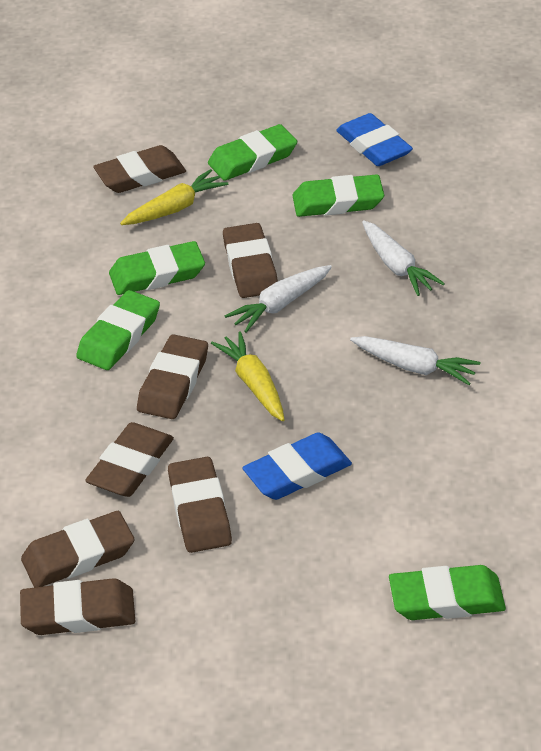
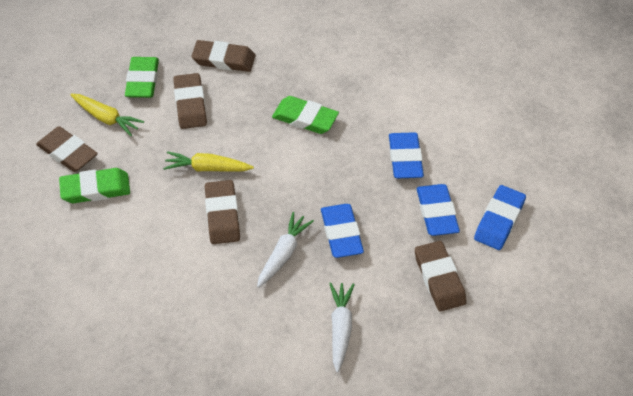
blue eraser: [242,432,352,500] [336,113,413,166] = 2 -> [321,204,364,258] [389,132,424,178] [417,184,460,236] [474,185,526,250] = 4
brown eraser: [20,578,135,635] [21,511,135,588] [85,422,174,497] [93,145,186,193] [137,334,208,419] [168,457,232,553] [223,223,278,298] = 7 -> [36,126,98,172] [173,73,207,129] [191,40,255,72] [205,180,240,244] [415,241,467,311] = 5
green eraser: [76,290,160,370] [109,241,205,295] [208,124,297,181] [292,174,384,217] [389,565,506,620] = 5 -> [59,168,130,203] [125,57,159,98] [272,96,339,134] = 3
white carrot: [225,265,332,333] [350,336,480,385] [362,220,445,296] = 3 -> [257,212,314,288] [329,282,355,373] = 2

